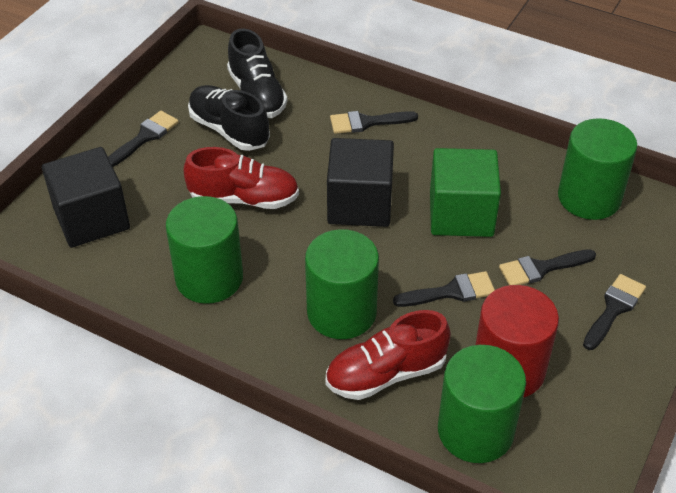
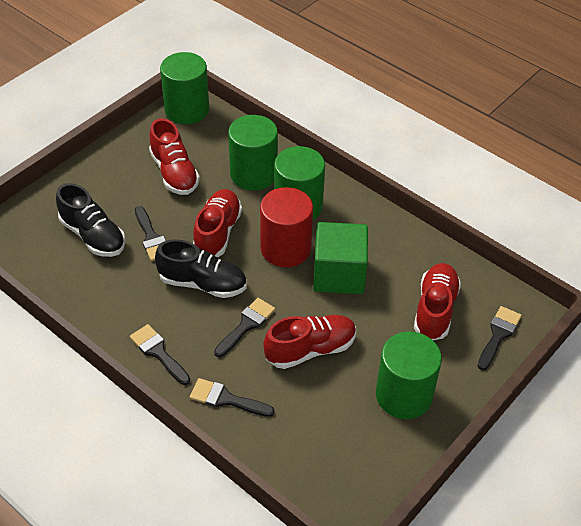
black cube: [42,147,130,248] [327,138,394,227] = 2 -> none = 0
red shoe: [184,147,299,209] [326,310,451,400] = 2 -> [149,118,200,195] [193,189,242,257] [263,315,356,369] [414,263,461,340] = 4

